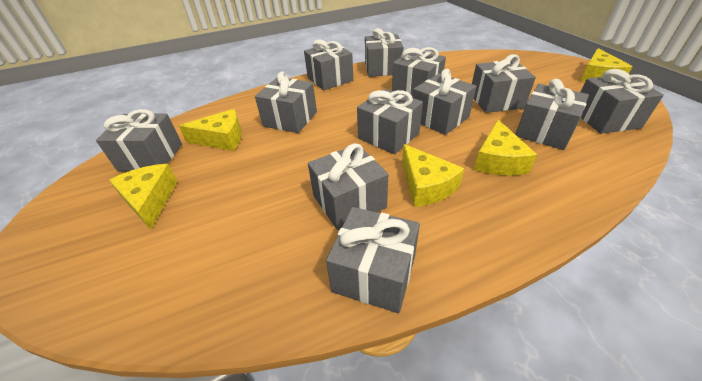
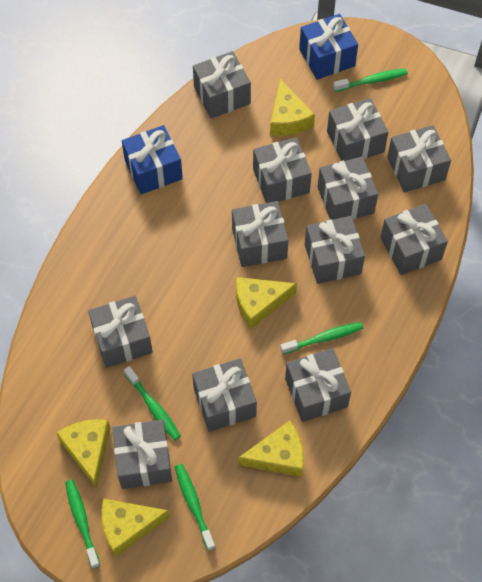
blue gift: none = 0 -> [122,125,183,194] [299,14,358,80] = 2
green toothbrush: none = 0 -> [65,480,100,569] [124,366,181,440] [175,464,216,551] [280,322,363,354] [333,69,408,92] = 5

